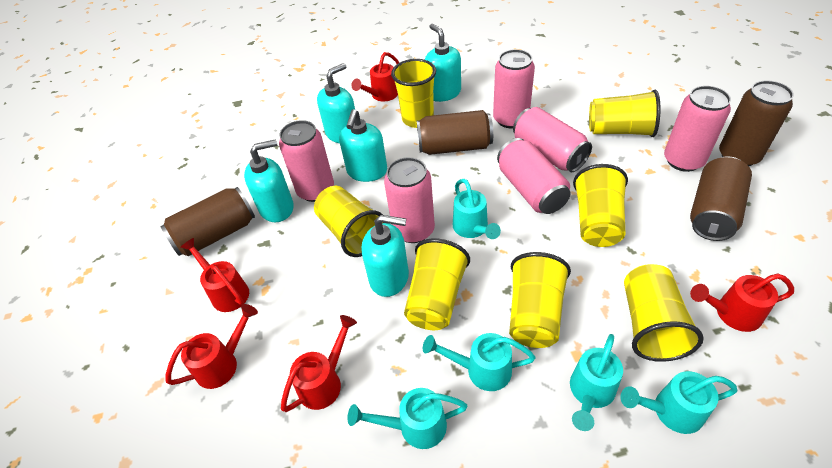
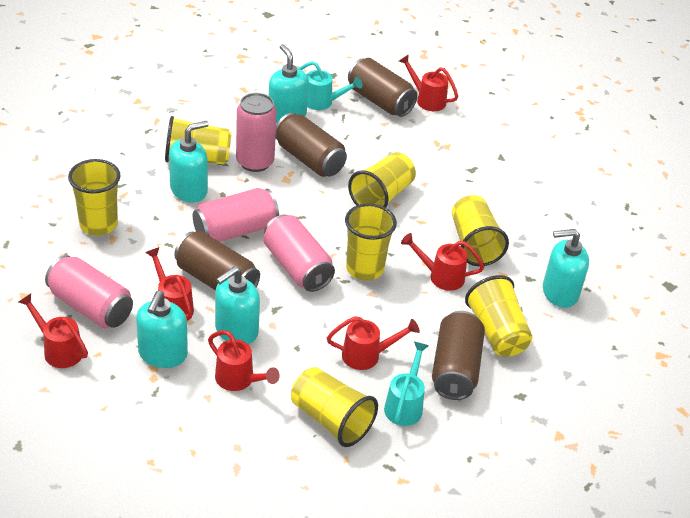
pink can: [279,120,334,202] [384,157,435,243] [493,49,535,128] [497,138,571,214] [513,107,592,172] [664,86,731,172] = 6 -> [45,255,133,328] [193,188,279,242] [236,93,277,172] [263,215,335,292] = 4
red watering can: [166,304,258,389] [180,238,249,312] [281,315,357,412] [352,52,399,101] [690,273,794,332] = 5 -> [19,294,88,368] [145,247,194,321] [208,330,280,391] [327,316,420,370] [399,54,458,111] [401,233,484,291] = 6
turquoise watering can: [347,388,467,449] [423,333,535,391] [453,179,501,239] [570,334,623,431] [621,371,737,434] = 5 -> [298,61,362,110] [384,342,429,426] = 2

